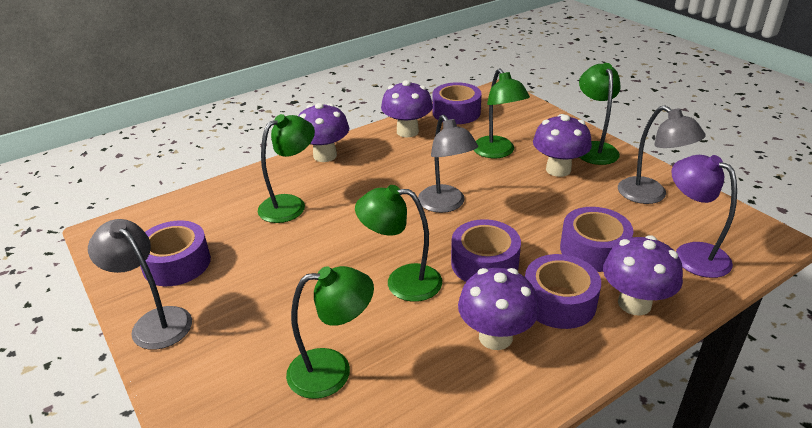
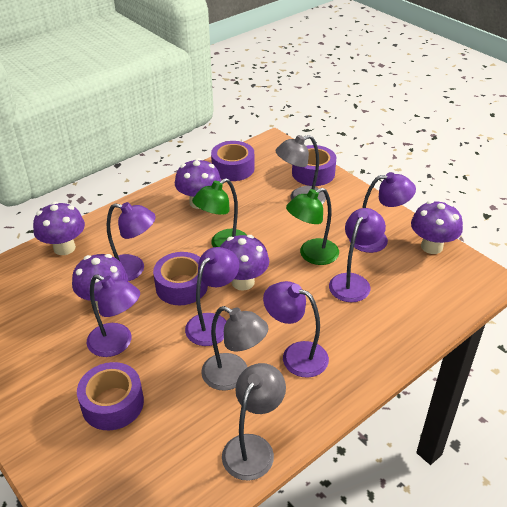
green lamp: [258,114,315,223] [286,266,374,399] [355,185,442,302] [474,68,530,158] [579,63,621,165] = 5 -> [192,178,247,247] [286,188,339,265] = 2
purple lamp: [671,155,737,278] = 1 -> [87,274,140,357] [107,202,156,281] [185,247,239,346] [263,281,329,378] [329,208,386,302] [349,172,416,253] = 6
purple tape: [140,220,211,286] [432,82,482,124] [451,219,521,282] [525,254,601,329] [560,207,634,272] = 5 -> [77,362,144,430] [153,252,208,305] [211,141,255,181] [292,145,336,186] = 4

